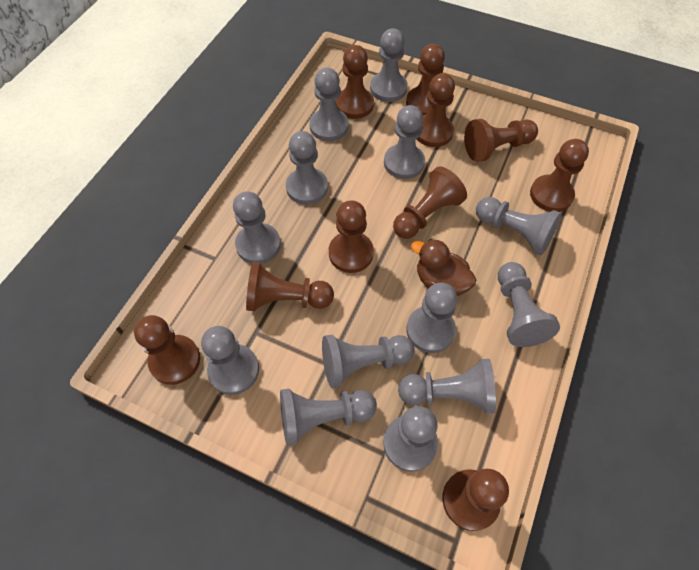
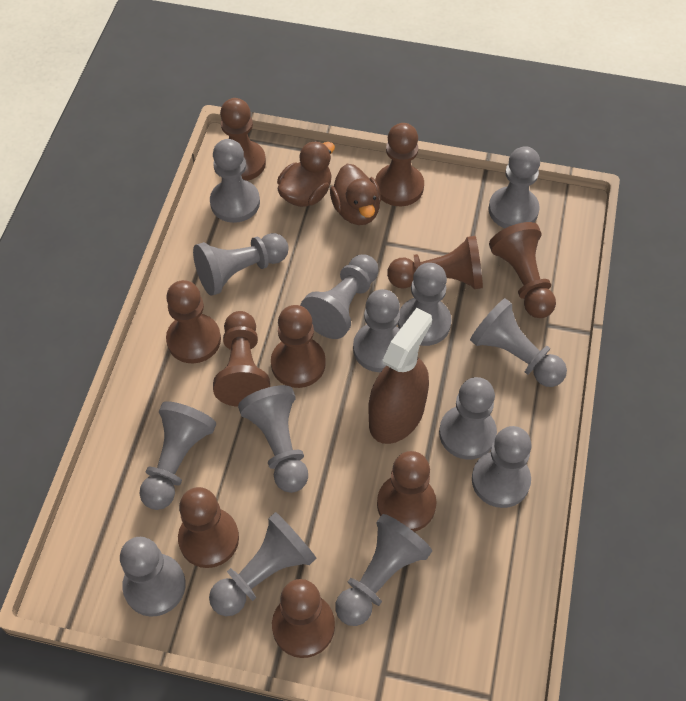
brown duck: [411,239,476,296] = 1 -> [277,141,335,207] [330,164,381,225] = 2
brown spray bottle: none = 0 -> [368,308,432,444] = 1
grey pawn: [201,326,259,395] [233,191,281,264] [280,389,377,446] [286,131,328,205] [309,67,349,141] [322,335,415,388] [370,28,408,102] [383,406,438,472] [384,105,425,179] [398,359,496,414] [406,283,458,353] [476,197,561,256] [498,262,560,347] = 13 -> [120,537,186,616] [139,401,216,510] [193,233,289,296] [209,512,316,616] [210,139,260,223] [238,385,308,493] [300,255,379,339] [335,514,432,626] [353,289,400,372] [398,263,452,346] [439,377,497,460] [470,298,567,387] [472,426,532,508] [488,146,540,228] = 14

